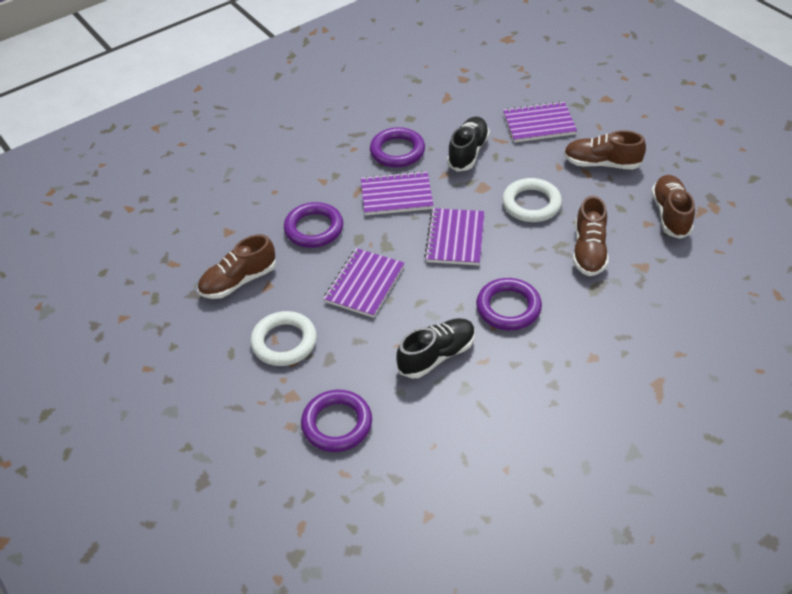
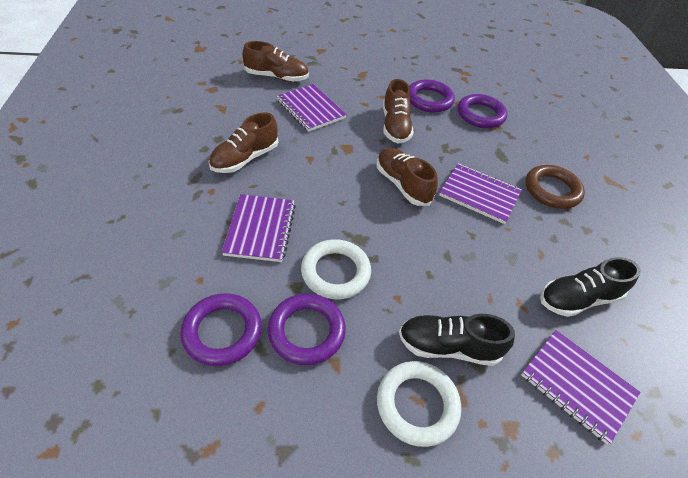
brown ring: none = 0 -> [525,165,585,209] = 1

